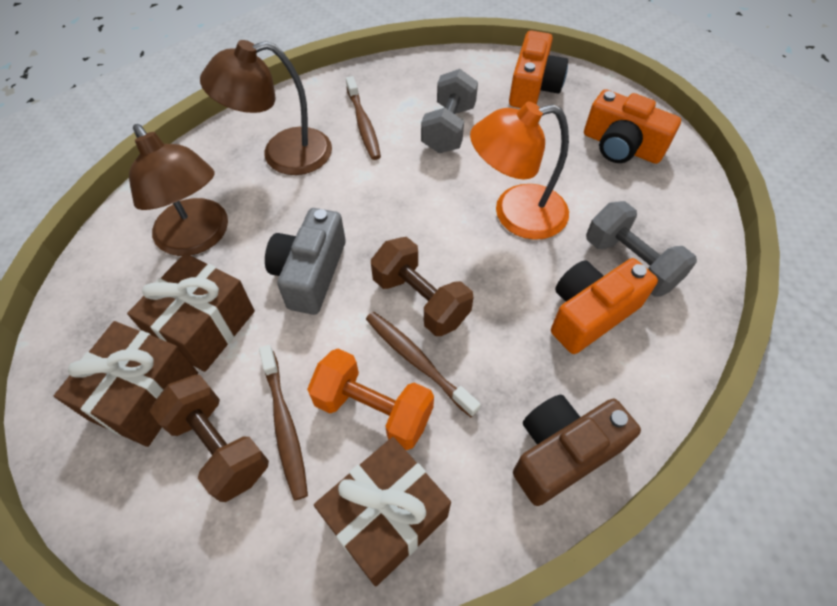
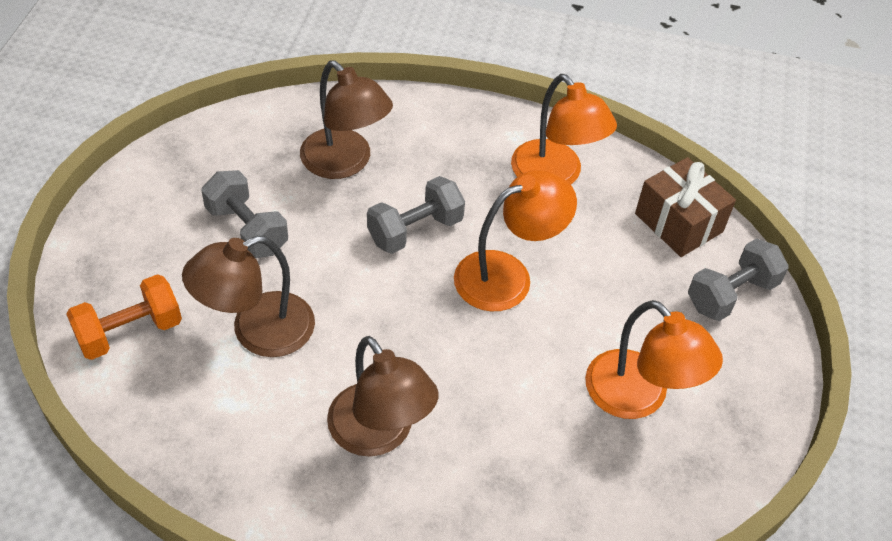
brown camera: [513,395,641,506] = 1 -> none = 0
brown dumbbell: [150,375,269,502] [371,237,474,336] = 2 -> none = 0
brown gift: [54,321,198,447] [127,253,255,372] [314,437,451,587] = 3 -> [635,157,736,257] = 1
brown lamp: [129,124,228,256] [200,40,332,175] = 2 -> [182,236,315,357] [300,60,393,179] [327,336,439,457] = 3
brown toothbrush: [259,345,308,500] [346,76,381,160] [366,311,481,418] = 3 -> none = 0
grey camera: [265,208,346,315] = 1 -> none = 0
grey dumbbell: [421,69,478,153] [586,201,697,297] = 2 -> [201,170,288,258] [367,176,465,254] [688,238,788,321] = 3
orange camera: [509,30,568,108] [551,258,658,354] [584,89,681,164] = 3 -> none = 0
orange lamp: [470,102,569,240] = 1 -> [454,170,577,311] [511,74,617,184] [585,300,723,419] = 3

